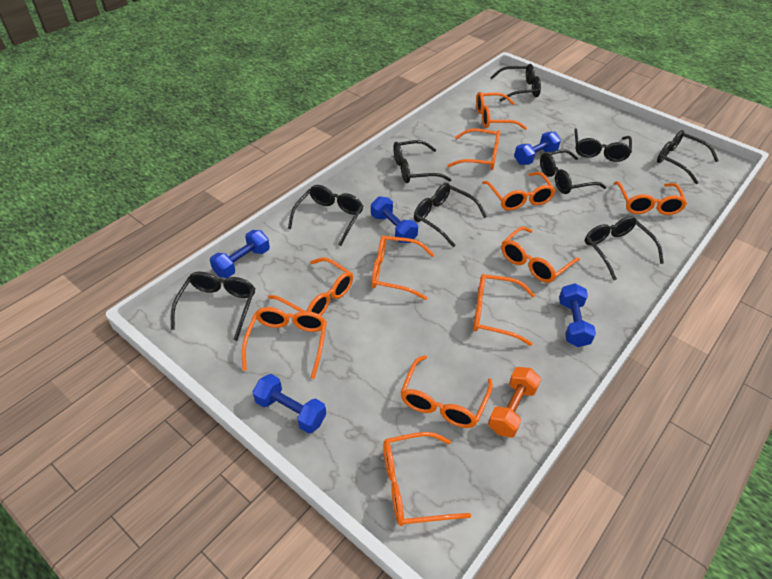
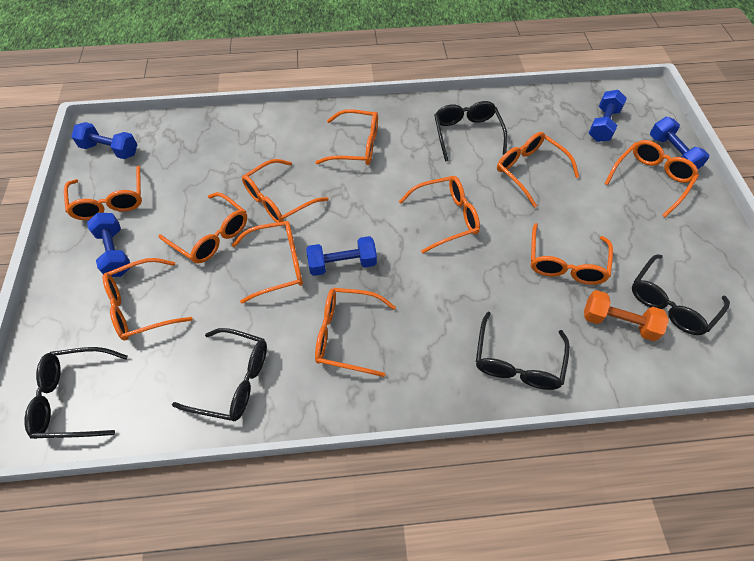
black glasses: [171,272,255,341] [288,185,363,246] [393,140,452,183] [414,183,487,247] [490,64,541,102] [540,149,606,194] [574,128,632,162] [585,216,664,280] [657,130,719,184] = 9 -> [25,347,128,439] [172,328,267,421] [434,101,508,162] [476,312,570,390] [632,254,730,335] = 5

